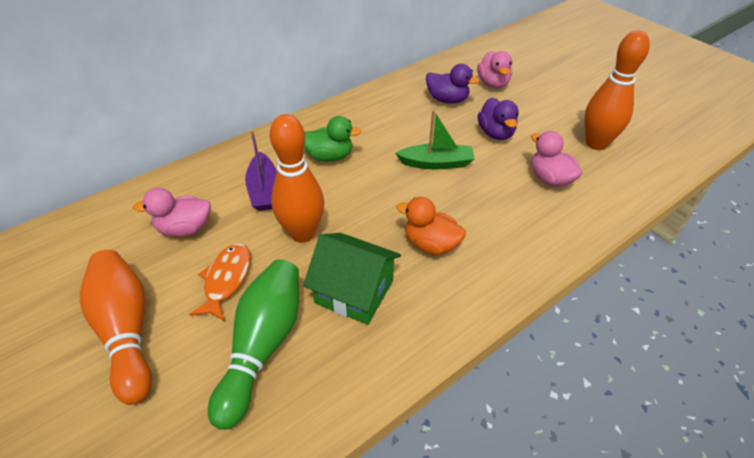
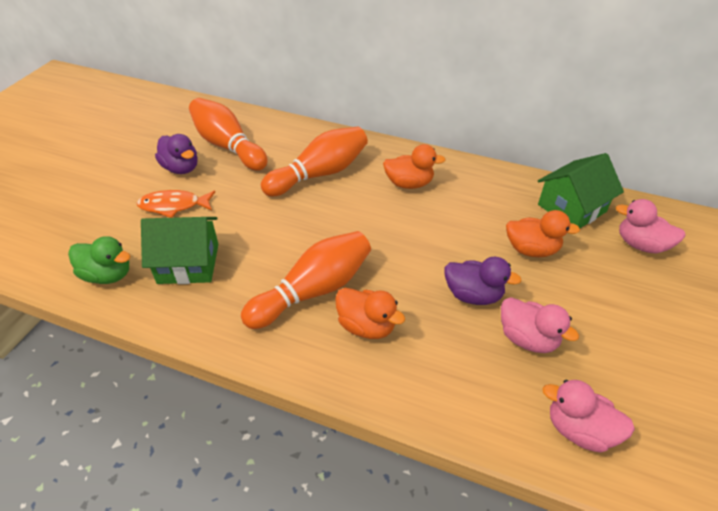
green boat: [396,110,475,169] = 1 -> none = 0
green bowling pin: [208,259,299,430] = 1 -> none = 0
green house: [303,233,401,325] = 1 -> [141,217,218,284] [538,153,624,228] = 2
orange duck: [396,197,466,255] = 1 -> [335,288,405,339] [383,144,446,189] [506,210,580,257] = 3
purple boat: [245,130,277,211] = 1 -> none = 0

